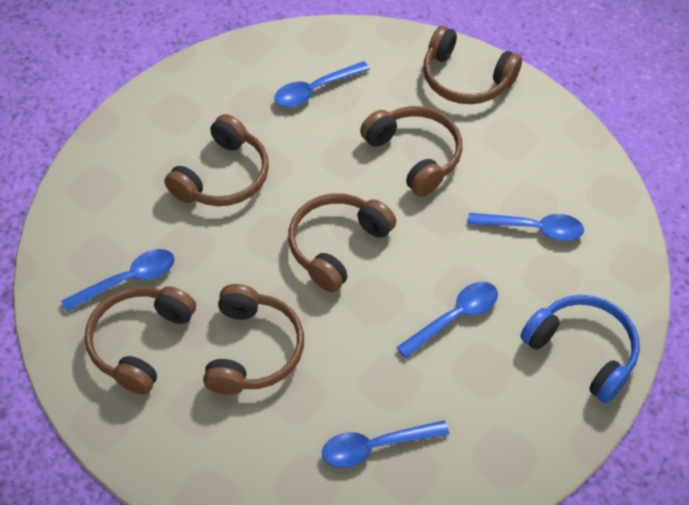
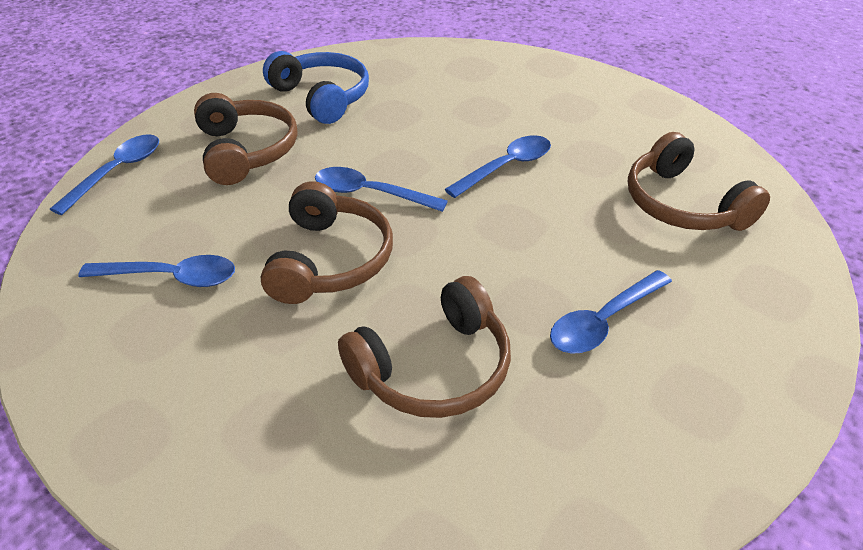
brown headphones: [85,286,196,395] [164,114,269,206] [203,284,304,395] [288,193,396,292] [360,106,462,196] [423,26,522,104] = 6 -> [194,93,297,185] [261,181,393,304] [338,276,511,418] [628,132,770,231] = 4

